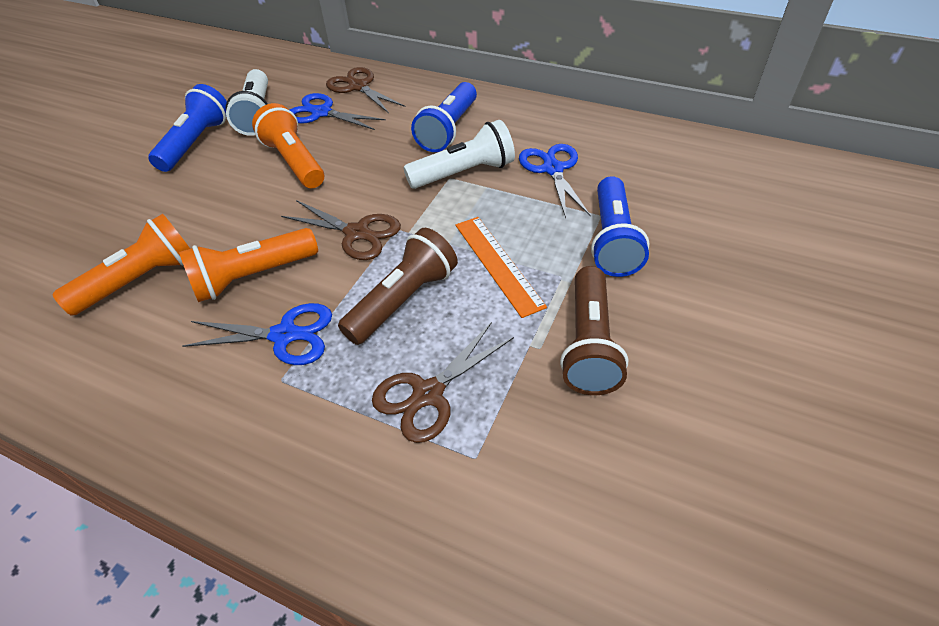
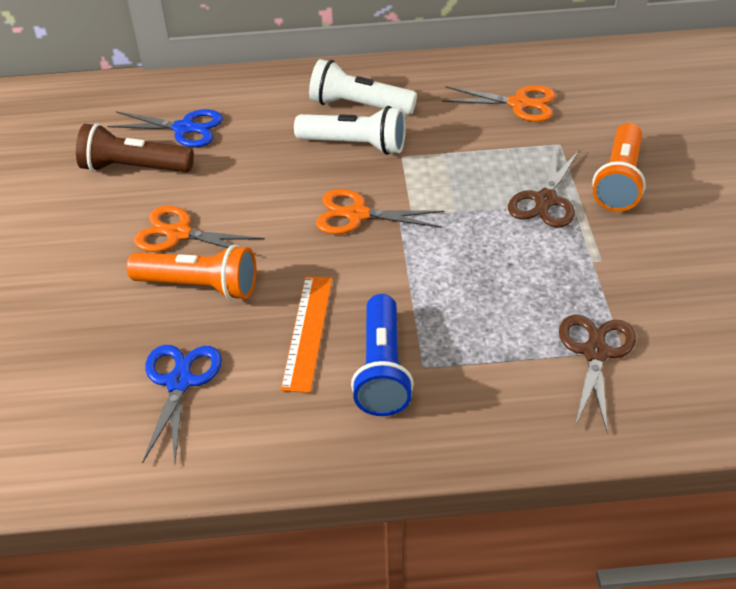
blue flashlight: [148,84,227,172] [411,82,477,152] [591,176,649,277] = 3 -> [351,294,414,416] = 1
blue scissors: [182,303,332,365] [290,93,386,130] [519,144,591,218] = 3 -> [107,109,223,147] [142,345,222,463] = 2
brown flashlight: [338,228,458,345] [560,266,628,395] = 2 -> [76,123,194,172] = 1
brown scissors: [281,200,401,260] [326,67,405,113] [372,322,514,443] = 3 -> [508,149,579,228] [559,315,636,433] = 2
orange flashlight: [52,214,190,316] [179,228,318,302] [252,103,324,188] = 3 -> [126,245,256,300] [592,123,646,212] = 2
orange scissors: none = 0 -> [134,206,265,255] [316,189,445,234] [442,85,556,122] = 3

